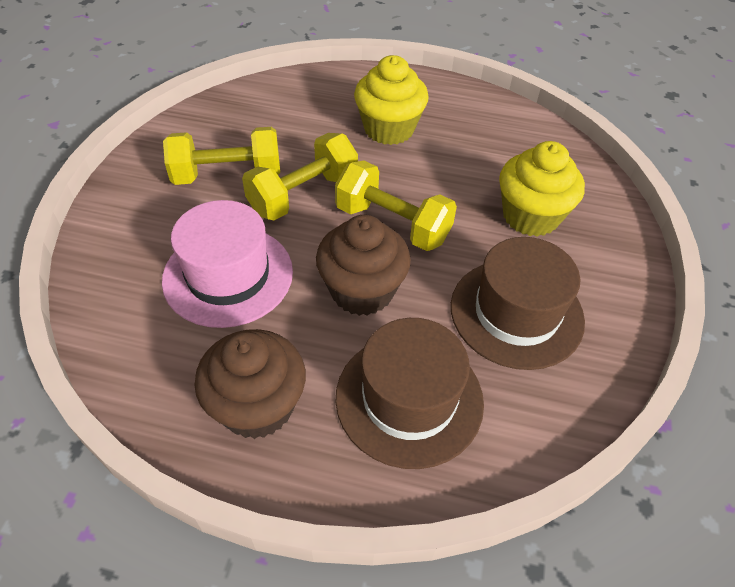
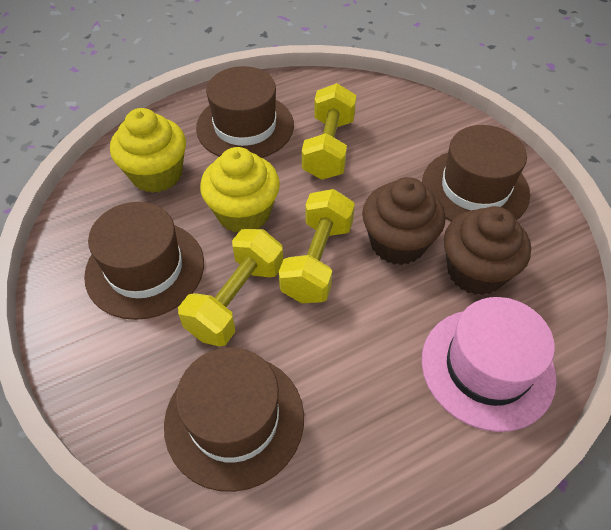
brown hat: [335,318,484,469] [451,237,585,370] = 2 -> [84,202,204,320] [164,347,304,492] [196,66,294,158] [422,125,530,222] = 4

